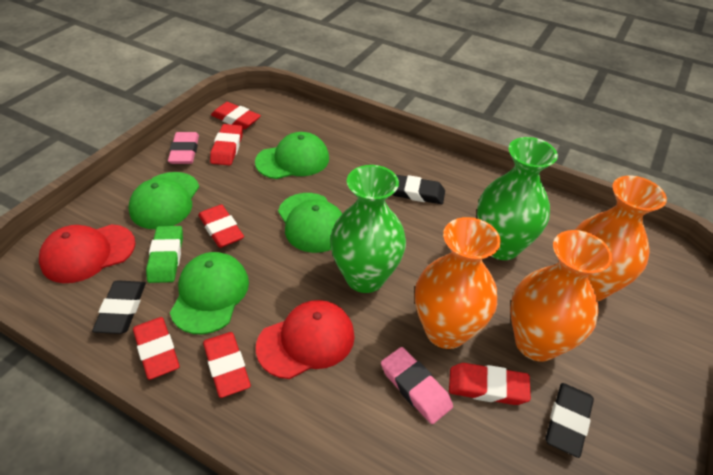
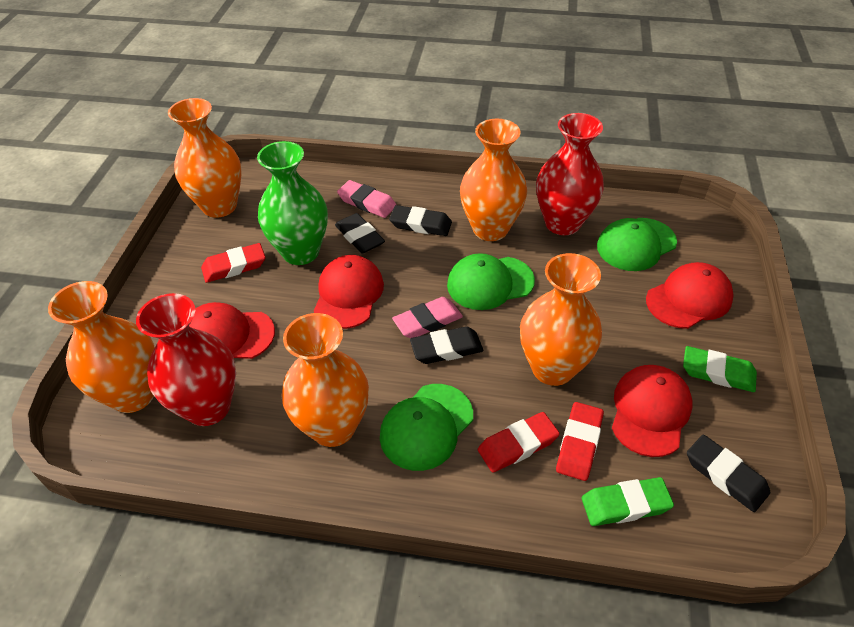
black eraser: [92,281,146,334] [392,175,445,204] [546,383,594,458] = 3 -> [335,213,385,253] [389,205,452,236] [410,326,483,364] [687,435,771,512] = 4
green cap: [129,172,199,229] [170,252,249,334] [255,132,329,179] [278,193,342,253] = 4 -> [380,384,473,471] [447,253,535,310] [597,218,677,271] = 3
green eraser: [146,226,183,283] = 1 -> [582,477,674,526] [683,346,757,392] = 2
green vase: [330,165,406,293] [477,137,558,260] = 2 -> [257,141,328,265] = 1
orange vase: [415,217,501,349] [510,230,613,362] [575,176,667,302] = 3 -> [48,281,155,413] [168,98,242,218] [282,313,369,447] [460,119,527,241] [520,253,602,386] = 5
red cap: [39,224,136,283] [256,300,355,379] = 2 -> [189,302,275,359] [314,255,384,329] [612,365,692,457] [646,262,734,329] = 4
red eraser: [133,317,180,380] [199,204,244,248] [203,332,251,398] [210,124,243,165] [211,102,261,129] [449,363,531,405] = 6 -> [201,243,265,283] [478,412,560,473] [556,402,604,481] = 3
red vase: none = 0 -> [136,293,236,426] [536,113,604,235] = 2

